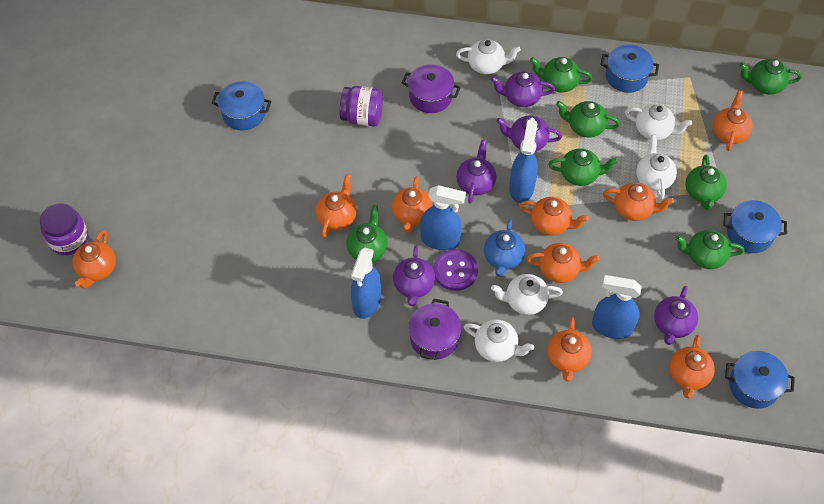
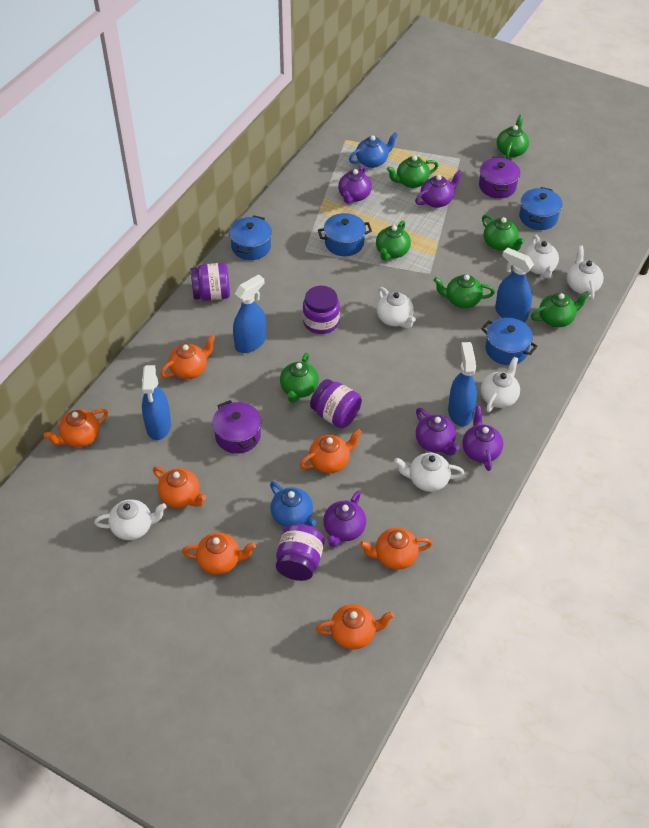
blue teapot: [484,219,525,277] = 1 -> [270,481,316,527] [349,133,398,168] = 2
orange teapot: [73,230,116,289] [316,174,357,238] [392,176,433,233] [520,197,589,236] [526,243,600,283] [548,317,592,382] [603,182,674,221] [669,335,715,399] [712,90,753,151] = 9 -> [44,409,108,447] [153,467,206,508] [160,335,215,379] [182,532,256,575] [300,429,362,473] [316,604,394,649] [359,528,433,570] = 7
purple button: [433,249,478,291] = 1 -> none = 0
purple jar: [40,203,88,255] [340,86,383,126] = 2 -> [191,263,230,301] [276,524,324,581] [303,286,340,334] [310,379,362,428] = 4
white teapot: [456,39,521,74] [464,319,534,362] [491,274,563,315] [625,104,692,140] [636,135,677,199] = 5 -> [94,499,166,540] [377,287,416,329] [394,453,464,492] [481,357,520,412] [524,235,559,278] [567,246,604,300] = 6

